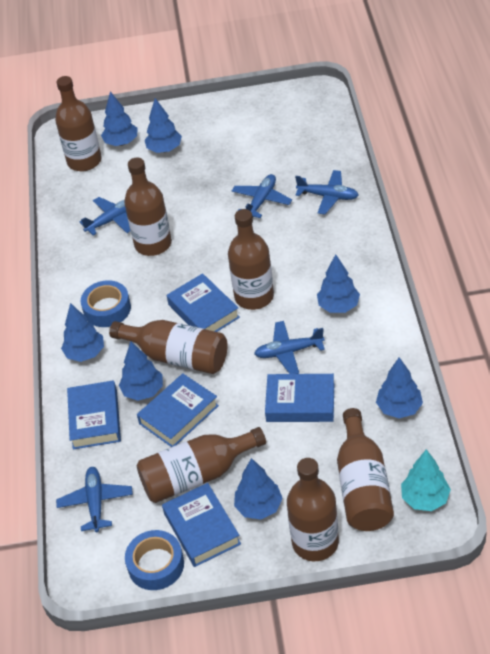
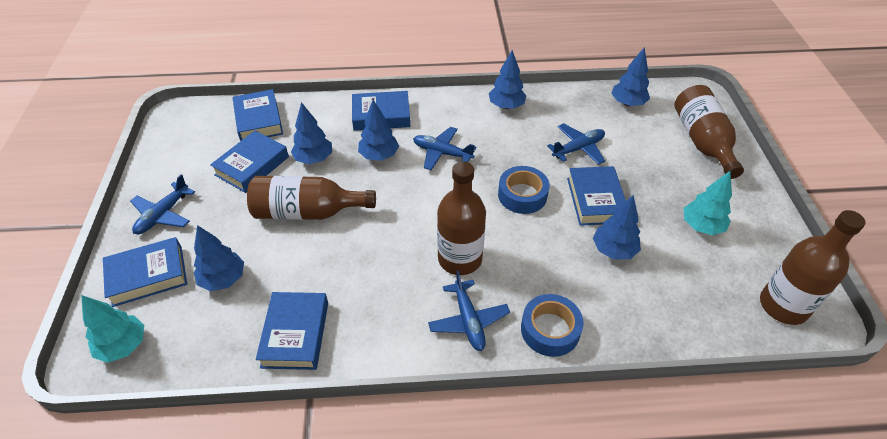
blue book: [67,380,121,450] [137,373,219,447] [162,483,241,567] [167,273,240,332] [265,374,334,422] = 5 -> [103,237,187,307] [210,131,289,193] [233,89,283,141] [256,292,328,370] [352,91,410,131] [567,166,626,226] = 6
blue plane: [56,467,133,532] [80,197,130,236] [232,174,292,218] [254,321,325,374] [295,170,359,215] = 5 -> [130,174,195,234] [413,127,476,170] [428,271,510,351] [547,123,605,165] = 4
blue tree: [61,303,104,362] [101,91,137,146] [119,341,163,401] [145,98,182,153] [234,458,283,519] [317,254,360,313] [376,357,423,418] = 7 -> [194,225,244,291] [291,102,332,164] [358,100,399,161] [489,50,527,109] [593,195,641,260] [611,47,650,106] = 6
brown bottle: [55,76,102,171] [109,320,228,374] [124,158,172,256] [137,427,266,503] [228,209,274,310] [287,458,339,561] [337,408,394,531] = 7 -> [247,176,376,220] [437,161,486,275] [674,85,744,179] [760,210,865,325] = 4
turquoise tree: [401,449,451,511] = 1 -> [81,295,144,363] [684,171,732,235] = 2

